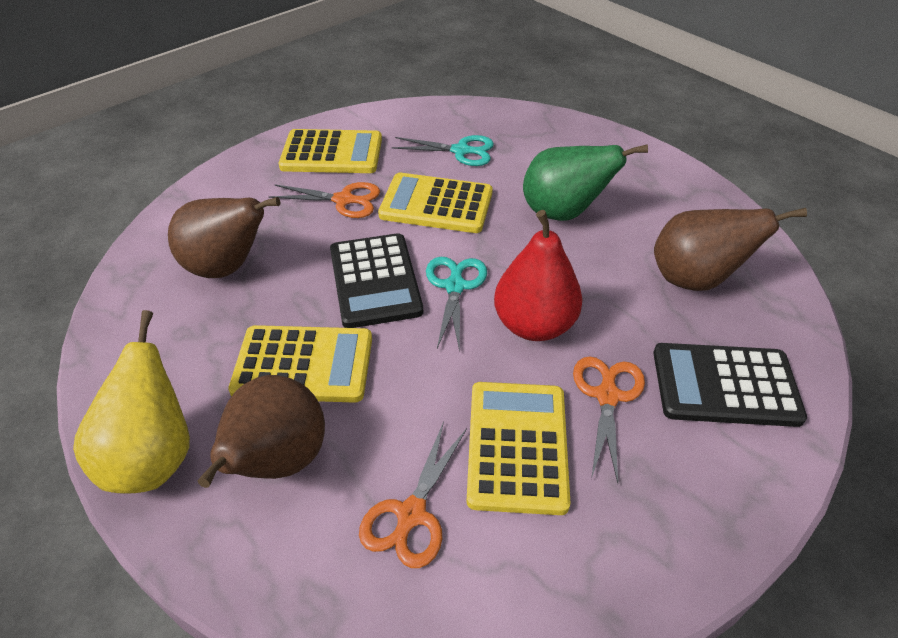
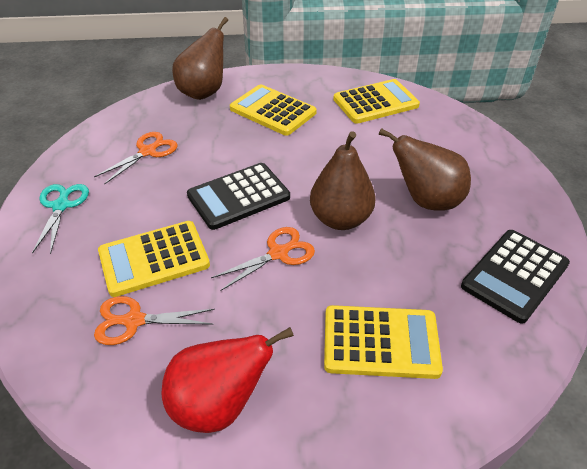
green pear: [523,144,648,221] = 1 -> none = 0
turquoise scissors: [392,135,494,166] [426,257,487,351] = 2 -> [32,184,89,254] = 1
yellow pear: [73,310,190,493] = 1 -> none = 0

